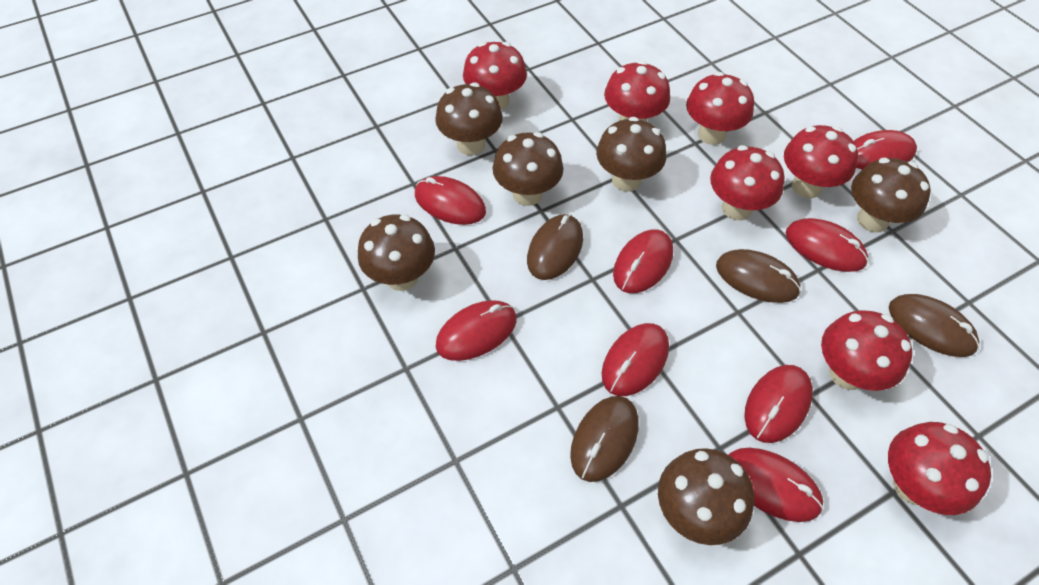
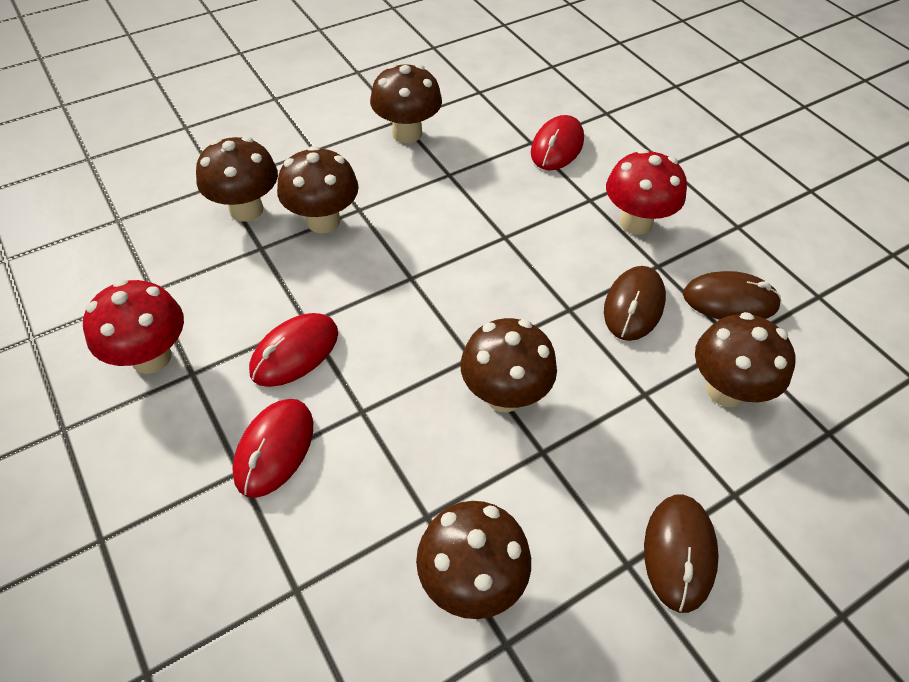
brown mouse: [527,214,583,280] [570,396,639,482] [716,249,801,303] [889,294,979,357] = 4 -> [604,266,666,341] [644,495,719,613] [683,271,781,320] = 3
red mouse: [415,176,486,225] [436,300,517,361] [602,323,669,396] [613,229,673,293] [728,448,823,522] [744,365,813,443] [786,218,868,272] [854,130,917,169] = 8 -> [233,399,313,498] [249,313,338,387] [531,115,584,170] = 3
red mushroom: [463,42,527,110] [604,61,670,122] [686,72,754,145] [710,145,784,220] [784,125,858,198] [821,310,912,391] [888,422,991,515] = 7 -> [83,279,184,374] [606,149,687,235] = 2

